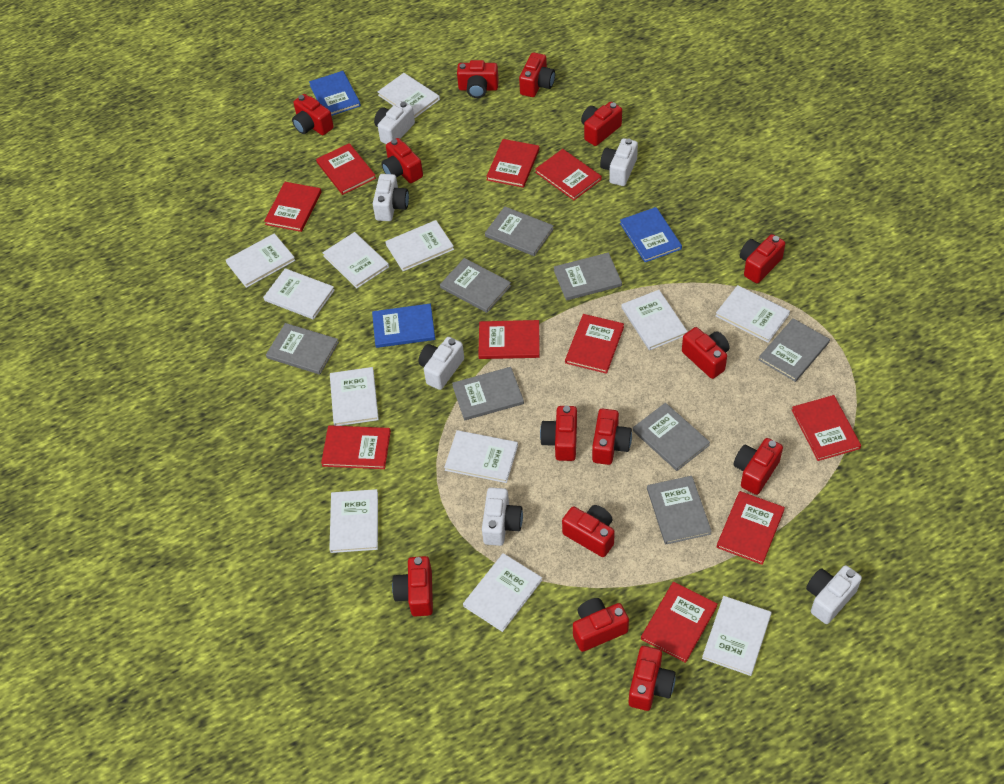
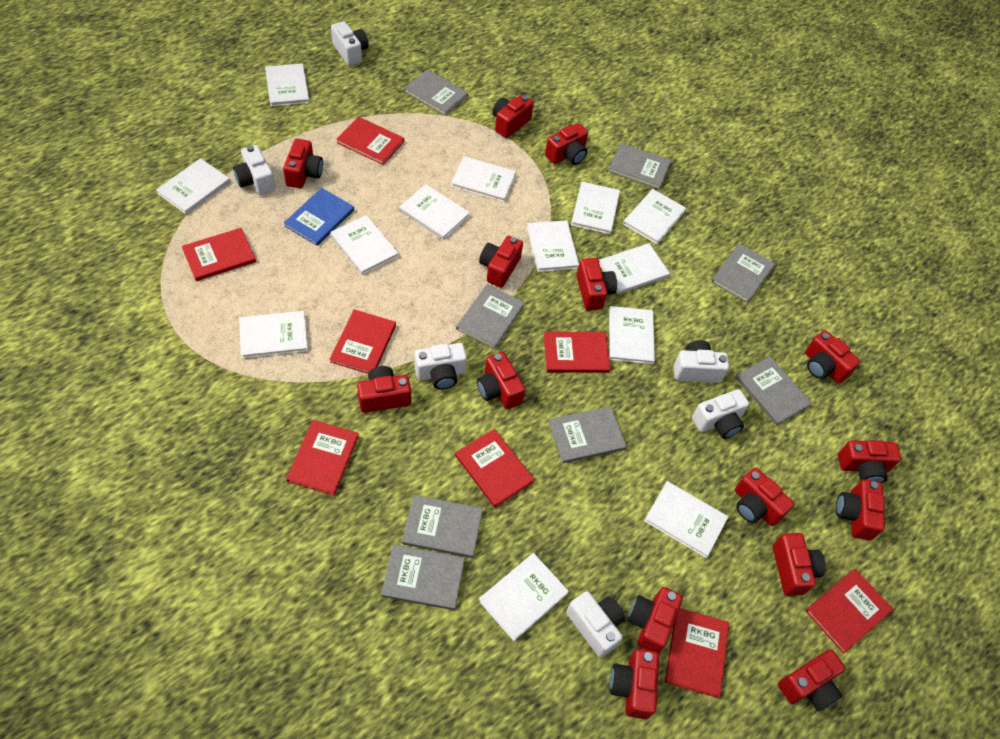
blue book: [309,71,361,116] [372,304,435,348] [620,207,682,262] = 3 -> [284,188,354,246] = 1
red book: [264,182,322,232] [316,143,376,195] [321,425,391,469] [478,320,540,359] [486,139,540,188] [535,149,602,200] [565,314,624,374] [641,582,717,663] [717,491,785,565] [792,395,861,461] = 10 -> [182,228,256,281] [286,420,359,496] [330,309,396,374] [336,117,404,165] [455,429,535,507] [544,331,611,373] [665,608,730,698] [805,569,893,654] = 8
red camera: [292,94,334,135] [381,138,423,183] [392,556,433,617] [457,60,499,98] [519,52,555,97] [540,406,577,461] [562,505,615,557] [573,598,629,652] [581,102,622,146] [592,408,632,465] [629,646,676,711] [682,327,729,379] [734,438,783,495] [740,234,785,283] = 14 -> [283,139,323,188] [357,366,411,413] [477,352,526,409] [479,236,523,288] [492,95,534,138] [545,123,588,165] [576,258,617,310] [609,649,659,719] [628,587,683,653] [735,468,794,526] [773,533,826,596] [778,649,845,711] [805,330,860,384] [836,479,885,541] [838,440,901,483] = 15
white book: [226,233,295,288] [263,268,335,320] [322,232,389,288] [329,489,378,553] [330,367,379,426] [378,73,440,119] [385,220,454,271] [444,430,518,483] [463,553,542,632] [621,290,688,350] [702,596,772,676] [716,285,790,343] = 12 -> [156,158,230,214] [239,311,308,359] [265,64,309,107] [330,215,399,275] [399,184,470,240] [451,156,516,202] [479,553,569,641] [527,220,579,272] [571,182,620,234] [599,243,670,294] [609,306,655,364] [623,189,686,244] [644,481,728,558] = 13

